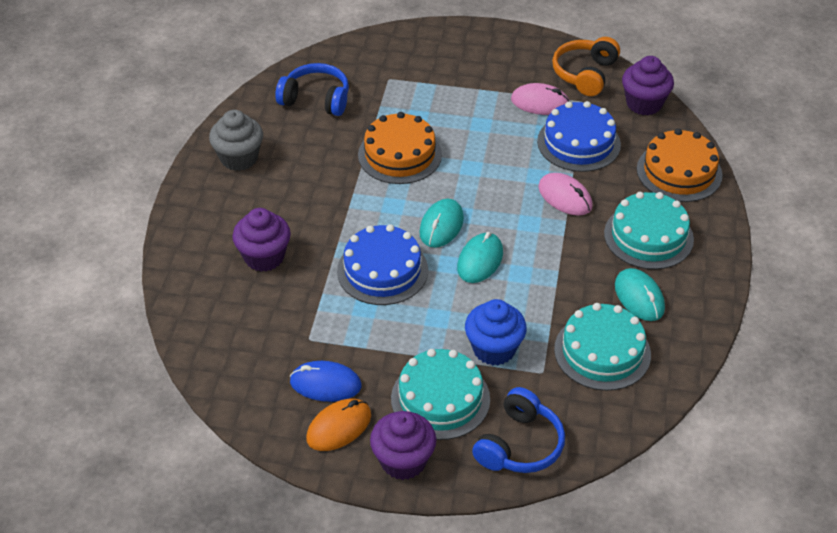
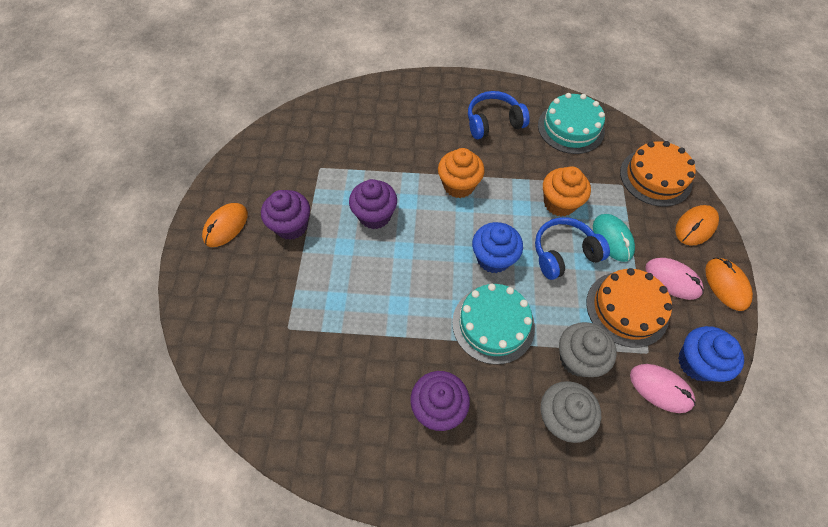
blue cake: [337,224,428,305] [537,101,621,172] = 2 -> none = 0
blue cupcake: [465,299,527,366] = 1 -> [472,222,523,273] [678,326,744,382] = 2
blue mouse: [290,361,362,402] = 1 -> none = 0
grey cupcake: [209,110,263,171] = 1 -> [541,381,601,443] [559,322,617,377] = 2
orange cupcake: none = 0 -> [438,148,485,198] [543,166,591,216] = 2
orange headphones: [552,37,620,96] = 1 -> none = 0
orange mouse: [306,398,371,451] = 1 -> [202,203,248,247] [675,205,719,246] [705,258,753,311] = 3
turquoise cake: [391,349,490,440] [554,303,651,391] [604,192,694,269] = 3 -> [452,284,535,365] [538,93,605,154] = 2
turquoise mouse: [419,199,464,248] [457,232,503,283] [615,268,665,321] = 3 -> [593,214,635,262] = 1

